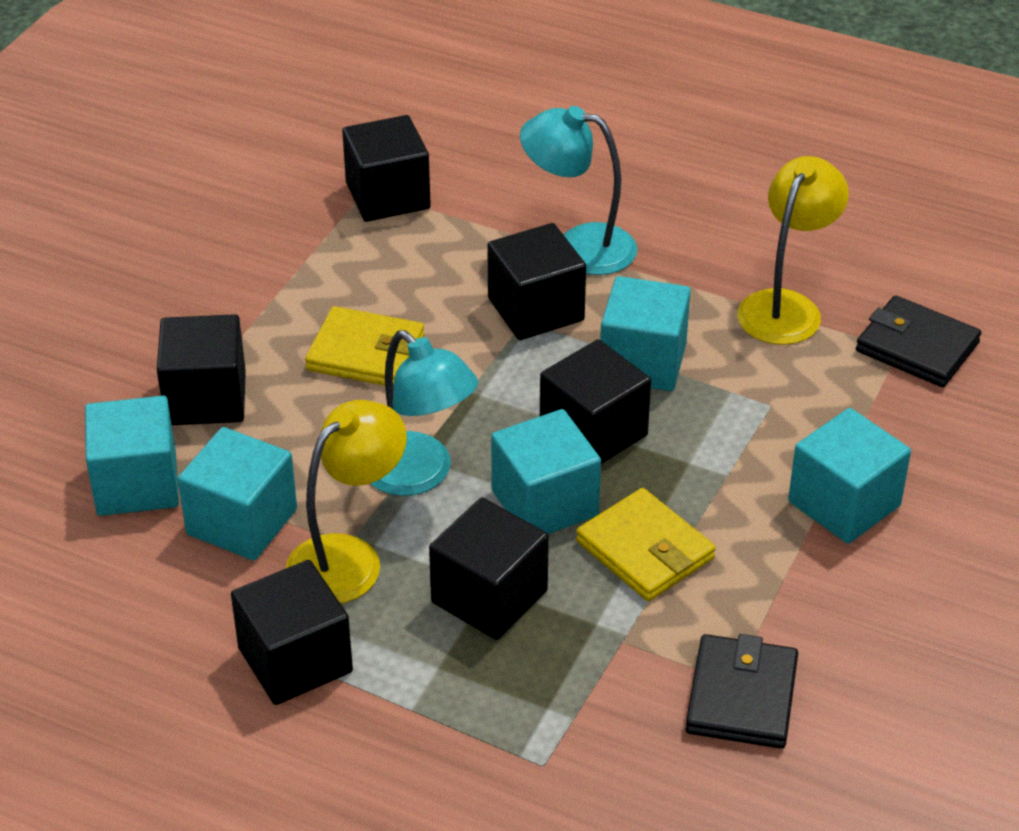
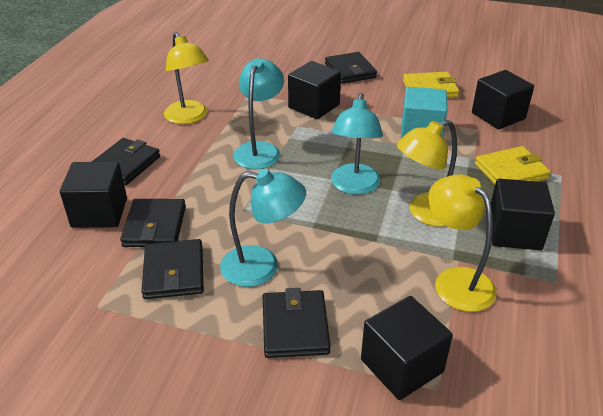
black cube: [157,314,246,425] [231,560,353,705] [342,115,431,222] [429,497,549,640] [487,223,586,340] [540,339,651,464] = 6 -> [60,162,127,228] [288,61,341,119] [361,296,453,400] [472,70,534,129] [491,179,555,250] = 5
black wallet: [685,634,798,749] [856,295,982,387] = 2 -> [92,138,160,185] [120,199,186,247] [142,239,204,299] [263,288,331,358] [325,52,377,84] = 5
turquoise cube: [85,396,179,516] [178,427,297,560] [491,409,601,534] [600,276,691,391] [788,408,911,544] = 5 -> [401,87,447,138] = 1
turquoise lamp: [370,330,478,496] [520,106,637,275] = 2 -> [220,169,306,287] [233,58,284,169] [331,93,383,195] = 3
yellow lamp: [286,400,407,604] [737,156,849,345] = 2 -> [164,32,209,124] [397,120,457,227] [428,174,497,312] = 3

